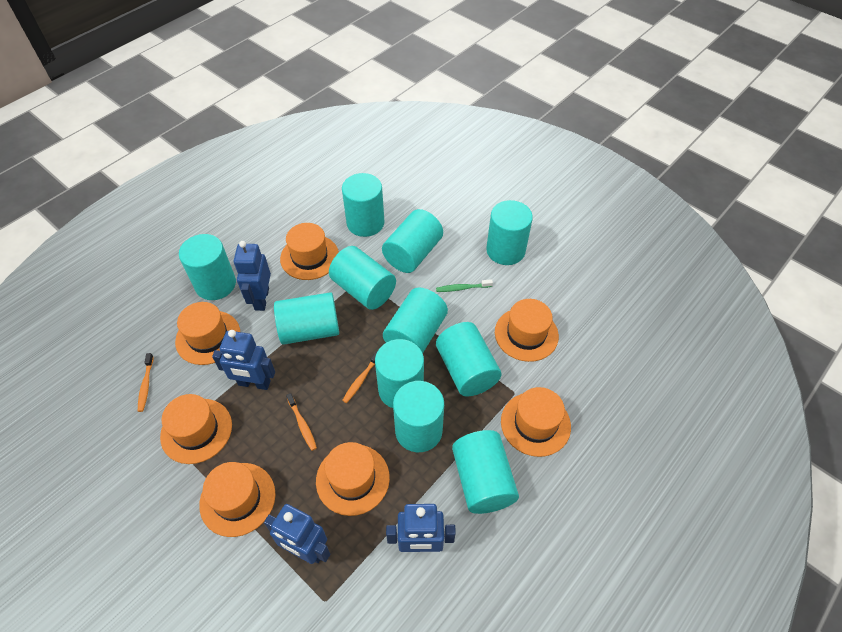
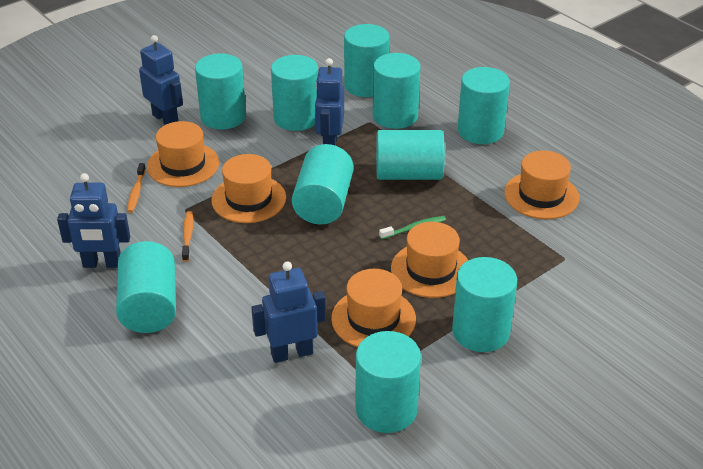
orange hat: [160,394,232,464] [175,302,240,365] [199,462,276,537] [280,223,339,280] [316,442,390,516] [495,299,559,362] [501,387,571,457] = 7 -> [147,121,219,187] [211,154,286,223] [331,269,416,347] [391,222,468,298] [504,150,579,219] = 5
orange toothbrush: [138,353,154,412] [286,393,317,451] [342,351,378,403] = 3 -> [127,163,146,213] [182,211,193,262] = 2
turquoise cylinder: [179,234,236,300] [274,292,339,345] [329,246,396,310] [342,173,385,237] [375,339,424,408] [382,209,443,273] [383,288,448,353] [393,381,444,452] [436,322,502,397] [452,430,519,514] [486,200,533,265] = 11 -> [116,241,176,333] [195,53,246,129] [271,55,318,131] [292,144,353,225] [344,24,390,97] [356,331,421,433] [373,53,421,129] [376,130,445,180] [452,257,517,352] [458,67,510,144] = 10

